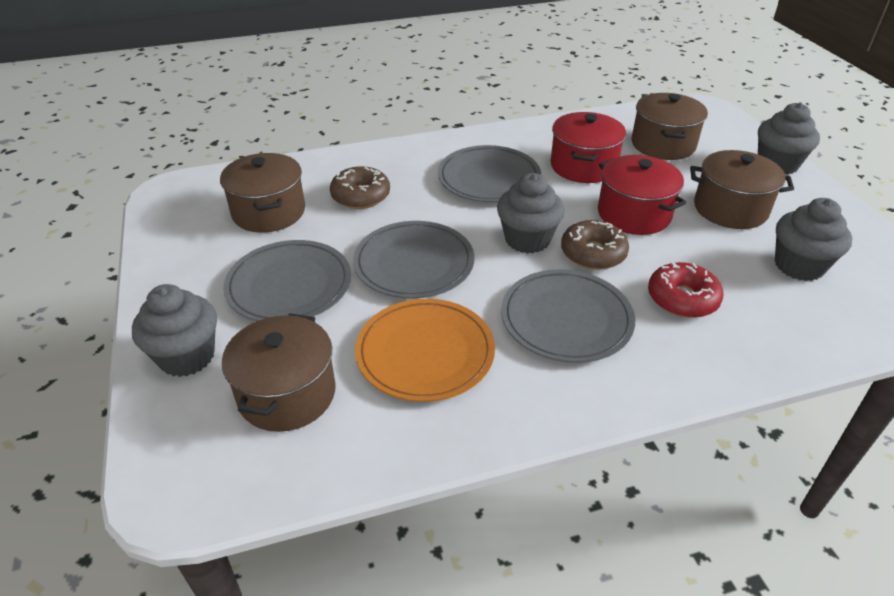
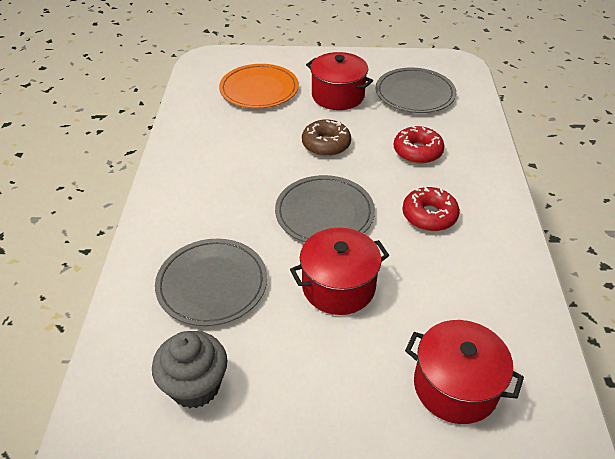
brown donut: [330,166,390,209] [561,220,629,270] = 2 -> [302,119,351,156] = 1
brown pot: [220,153,305,233] [222,313,336,432] [632,93,708,160] [690,150,794,229] = 4 -> none = 0
grey cupcake: [132,284,217,377] [497,173,565,254] [758,102,820,175] [775,198,852,281] = 4 -> [152,331,227,408] = 1
grey plate: [223,240,351,321] [353,221,474,299] [438,145,541,202] [501,269,635,363] = 4 -> [155,239,267,326] [275,175,375,242] [375,68,456,113] = 3
red donut: [648,262,723,318] = 1 -> [394,126,444,164] [402,186,460,231] = 2
red pot: [550,112,626,183] [598,155,686,235] = 2 -> [290,228,389,315] [306,52,373,110] [405,320,524,424] = 3

